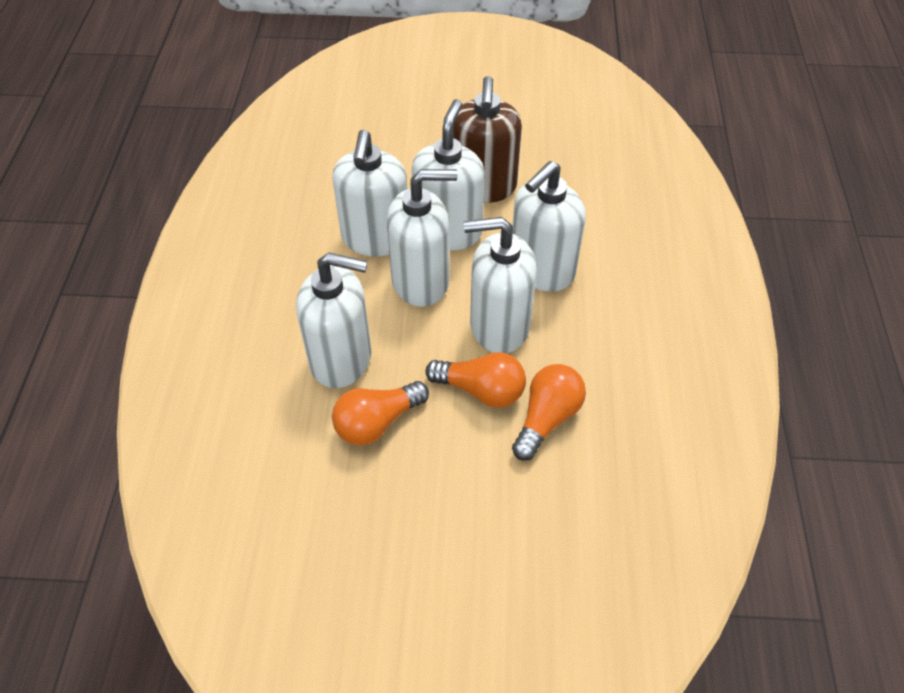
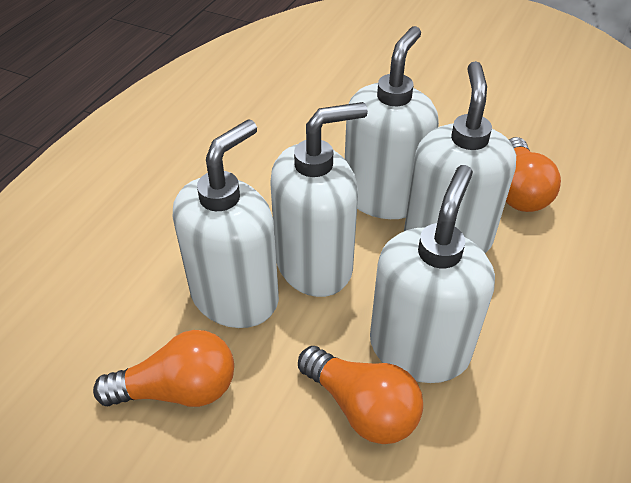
brown soap dispenser: [453,76,522,203] = 1 -> none = 0
white soap dispenser: [296,252,371,388] [332,130,407,256] [387,169,458,307] [411,99,485,250] [464,217,537,353] [512,161,586,292] = 6 -> [173,120,279,328] [270,102,368,297] [345,26,439,219] [370,165,495,383] [404,61,516,253] = 5

